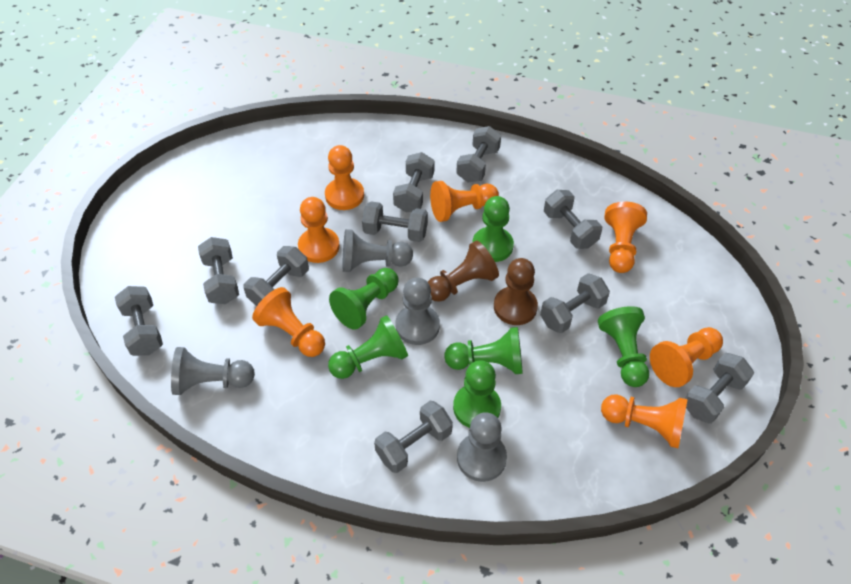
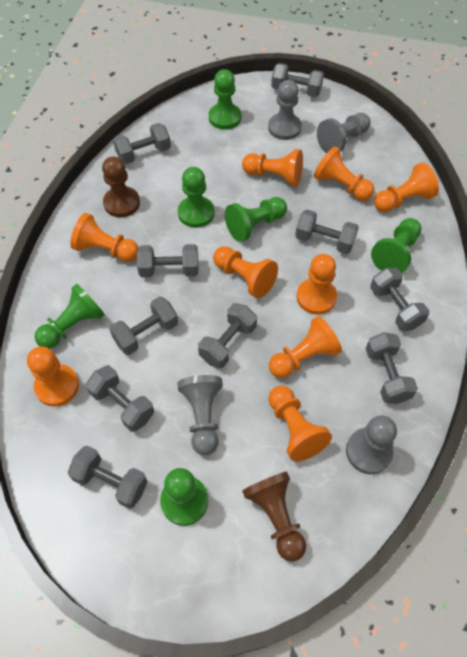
orange pawn: [252,287,325,357] [298,197,340,263] [325,145,364,210] [430,181,499,222] [601,394,688,448] [604,202,647,273] [650,327,723,387] = 7 -> [27,346,79,407] [70,213,139,262] [213,246,278,298] [242,149,303,187] [268,385,332,461] [269,316,342,378] [297,254,337,315] [314,146,375,201] [374,163,439,212] = 9

